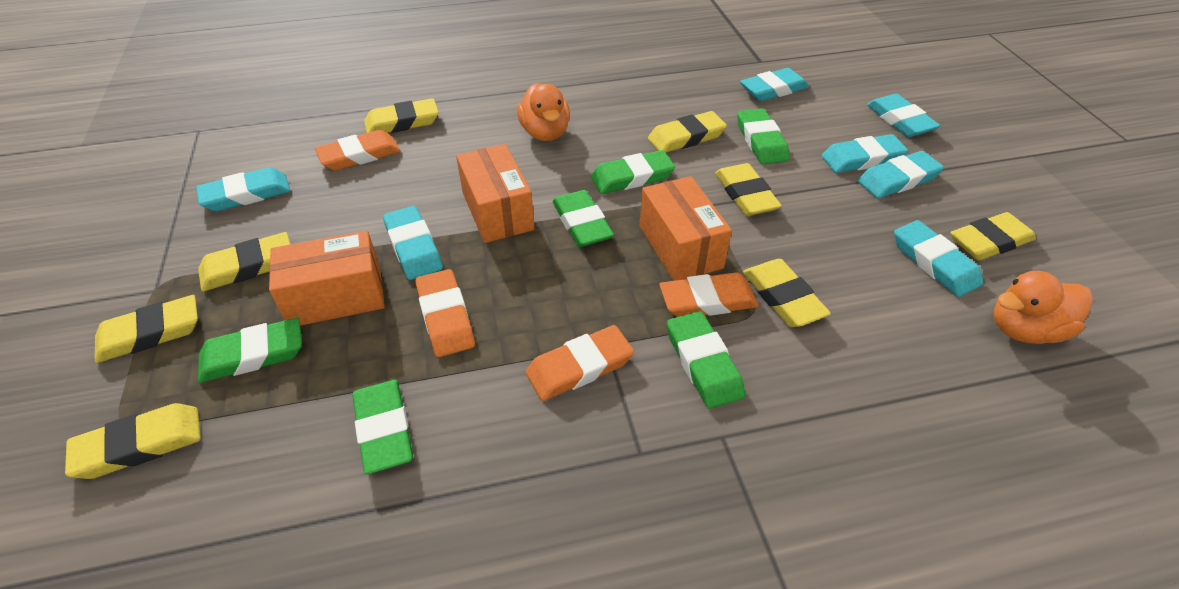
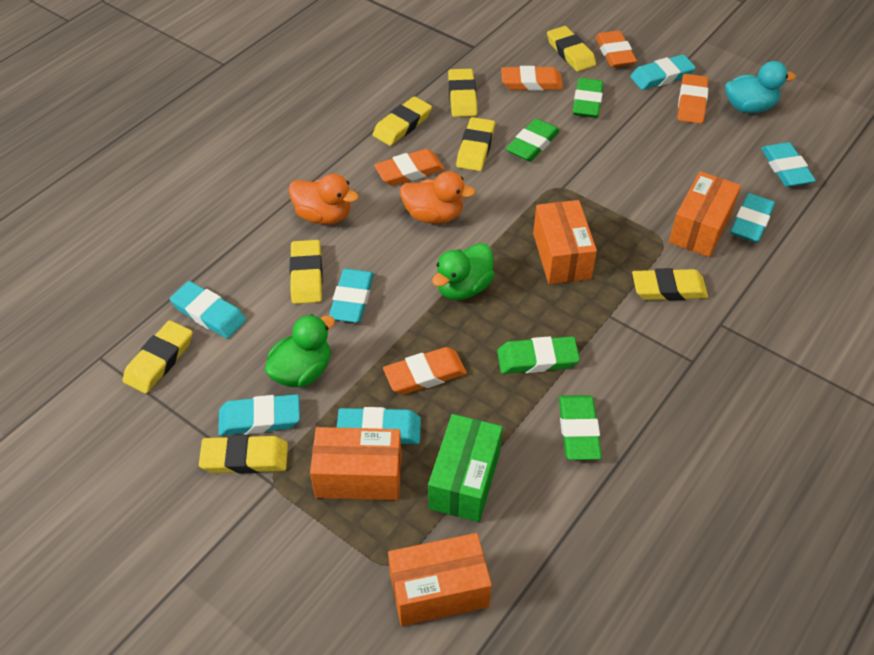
green box: none = 0 -> [428,414,503,522] = 1
green duck: none = 0 -> [265,314,335,387] [432,243,495,300] = 2
green eraser: [198,318,302,383] [352,380,413,474] [552,190,614,247] [591,150,675,194] [667,311,745,409] [737,108,789,164] = 6 -> [497,336,580,374] [506,118,560,162] [559,395,602,460] [572,78,604,118] = 4
orange box: [269,231,385,326] [456,144,534,243] [640,176,732,281] = 3 -> [310,427,402,500] [388,533,492,626] [533,200,597,284] [669,171,741,257] = 4
orange eraser: [315,130,401,171] [415,269,475,357] [526,325,634,401] [659,272,759,317] = 4 -> [374,149,445,186] [383,347,467,394] [501,66,563,91] [595,30,637,67] [678,74,708,124] = 5
turquoise duck: none = 0 -> [725,61,796,113] = 1

